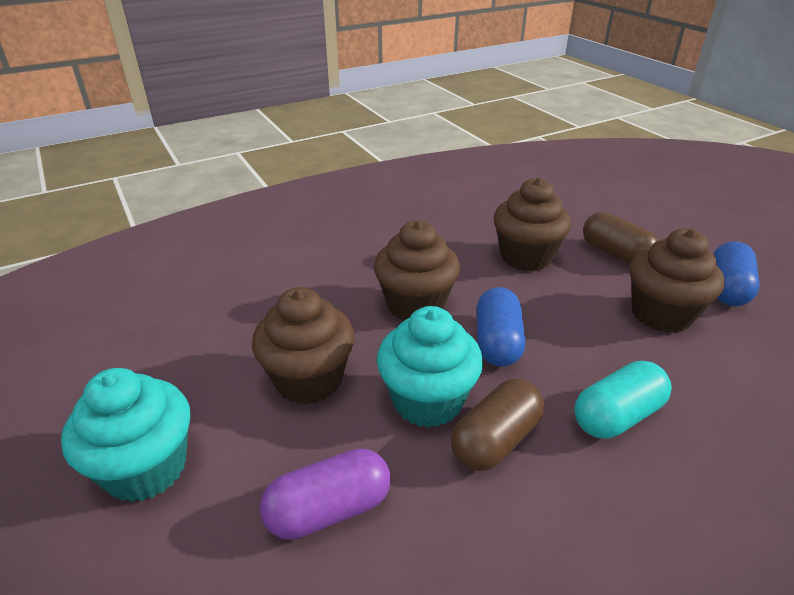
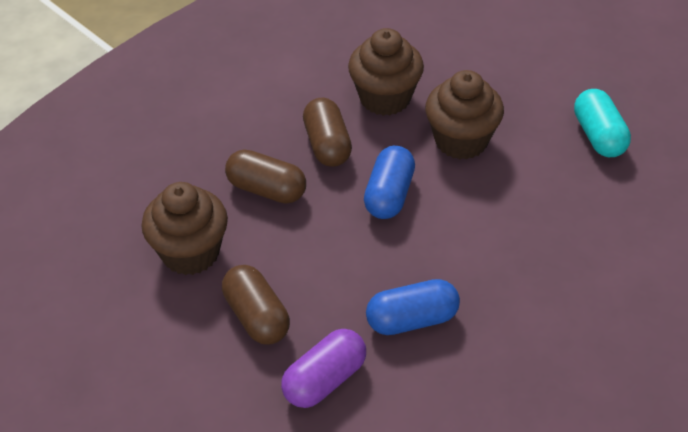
brown capsule: [451,379,544,471] [583,212,659,264] = 2 -> [222,265,290,344] [225,150,306,203] [303,97,352,167] = 3
brown cupcake: [252,287,355,405] [374,220,460,321] [494,178,571,271] [630,229,724,333] = 4 -> [141,182,228,275] [348,28,424,116] [425,70,504,160] = 3
turquoise cupcake: [61,368,190,502] [377,306,483,428] = 2 -> none = 0

